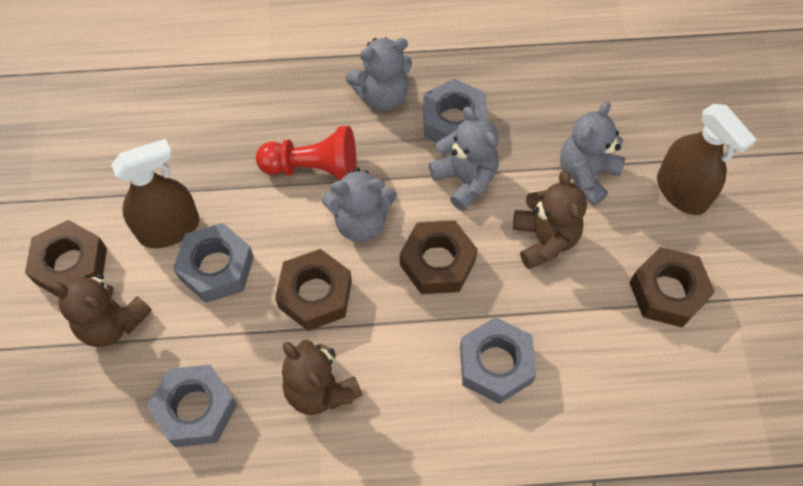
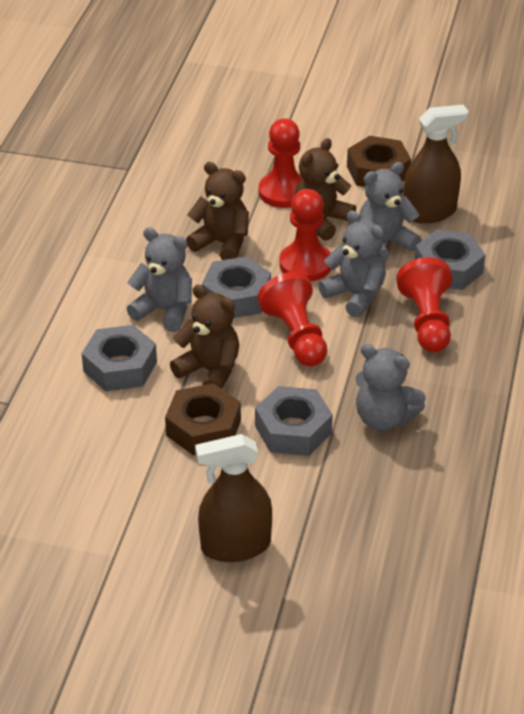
brown nut: [25,220,107,297] [275,249,352,331] [400,220,478,294] [629,247,715,327] = 4 -> [165,383,241,455] [347,136,411,187] = 2
red pawn: [256,126,356,181] = 1 -> [258,272,327,367] [259,119,302,208] [279,189,331,282] [396,257,452,353] = 4

